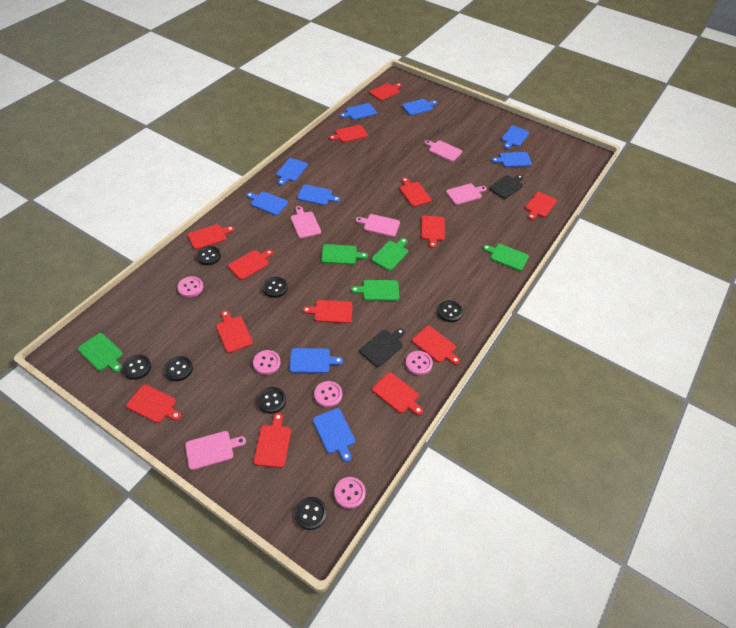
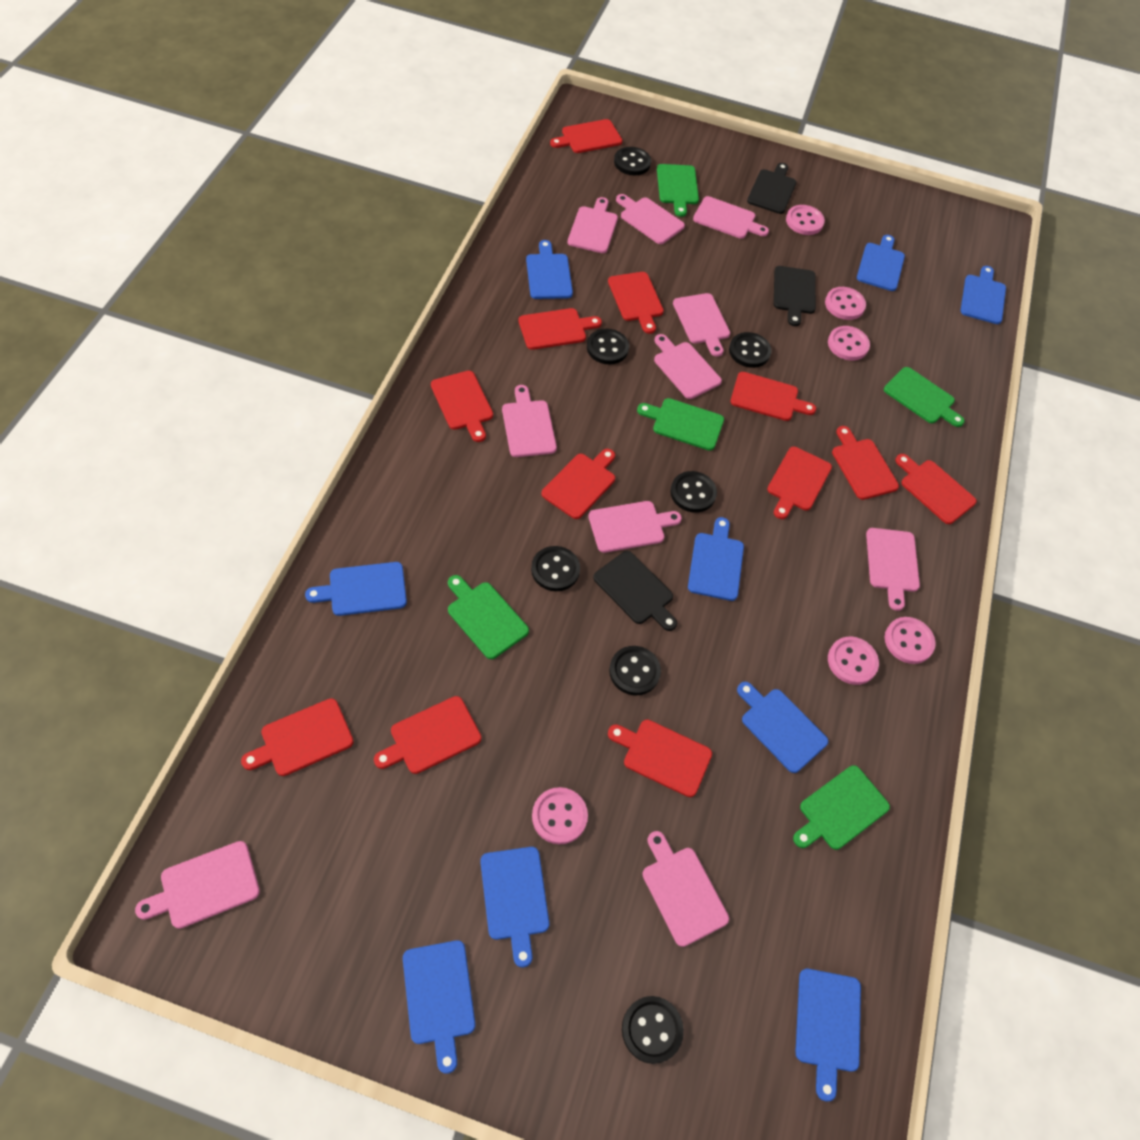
black cutting board: [359,328,405,367] [489,175,523,199] = 2 -> [593,551,677,631] [747,163,796,214] [774,266,816,326] = 3
pink button: [177,276,203,297] [253,350,281,375] [314,381,342,407] [334,477,366,509] [406,351,433,375] = 5 -> [532,787,588,844] [786,205,825,235] [825,287,866,320] [828,326,870,361] [828,637,879,685] [885,617,936,664] = 6
pink cutting board: [185,431,246,470] [291,206,321,238] [356,214,400,237] [424,140,462,162] [446,184,487,205] = 5 -> [135,841,260,929] [502,385,557,457] [568,197,618,253] [588,501,682,553] [616,194,685,244] [642,831,729,947] [654,334,722,399] [673,293,730,357] [693,196,769,239] [866,528,920,611] = 10
red cutting board: [126,384,181,423] [188,224,234,250] [216,310,253,353] [228,250,273,280] [254,413,291,468] [303,300,353,323] [329,125,368,143] [370,83,402,101] [372,372,423,415] [400,178,432,207] [412,326,460,365] [421,215,445,248] [525,192,557,220] = 13 -> [241,698,354,776] [374,696,481,774] [431,371,493,442] [518,308,602,350] [541,449,615,519] [550,119,622,153] [608,272,664,334] [608,720,712,797] [730,372,816,421] [767,447,832,519] [832,426,899,500] [895,454,977,524] = 12

